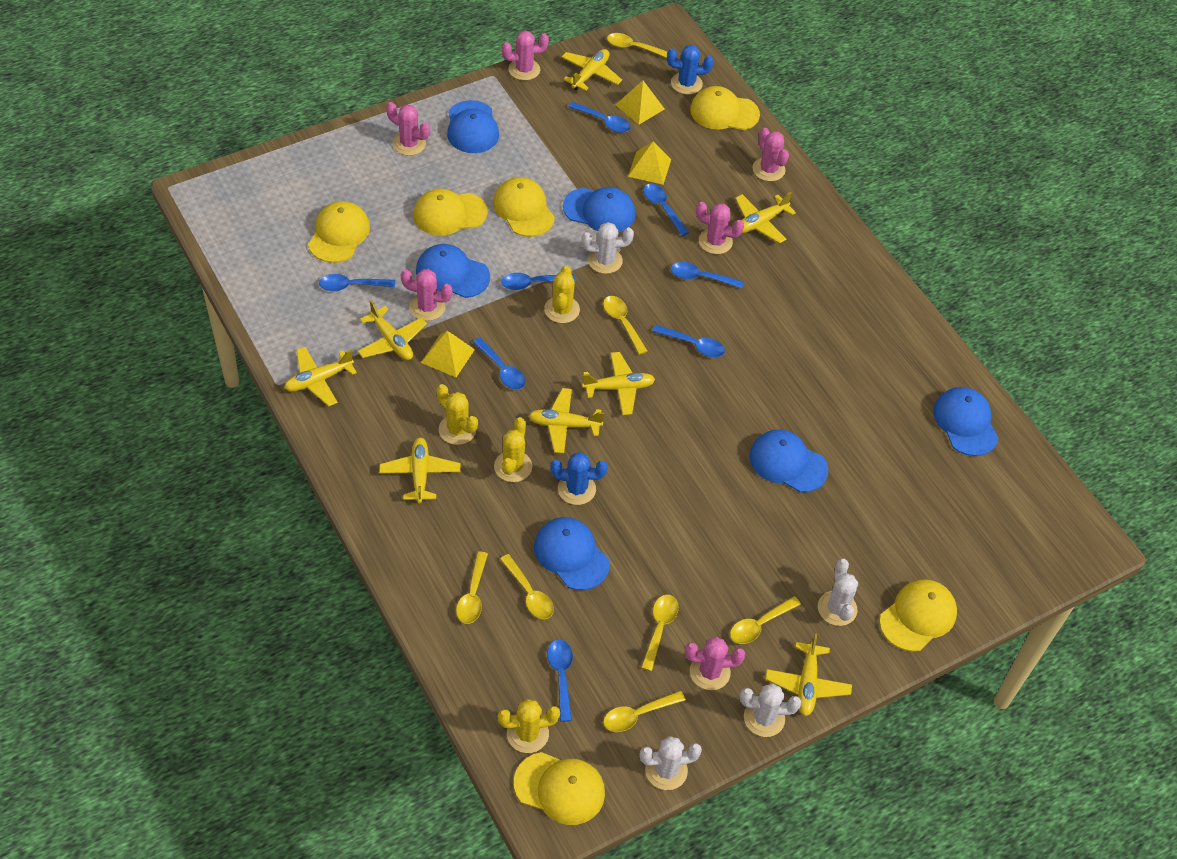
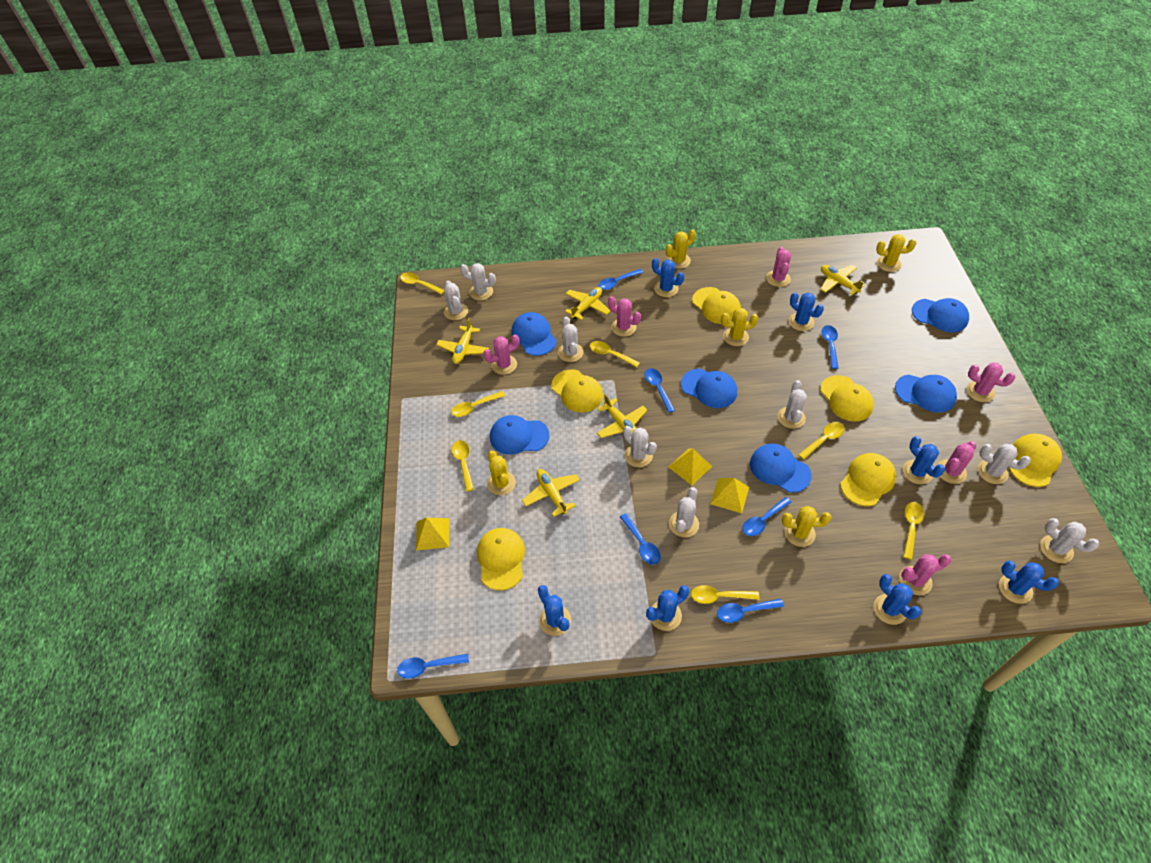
blue cactus: [550,452,608,505] [667,45,714,95] = 2 -> [538,585,572,636] [646,585,689,631] [652,258,684,297] [789,292,824,331] [874,574,921,625] [903,436,945,484] [999,560,1059,604] = 7
blue spoon: [319,274,395,291] [473,337,526,390] [501,273,576,290] [547,639,573,722] [569,102,631,133] [643,184,689,236] [652,325,725,357] [671,262,744,288] = 8 -> [397,654,469,679] [598,269,643,290] [620,513,661,565] [644,368,675,413] [717,599,784,623] [743,497,792,536] [821,325,839,369] = 7
white cactus: [582,222,634,274] [640,736,702,790] [740,683,801,737] [818,559,858,626] = 4 -> [444,281,468,320] [460,263,496,301] [558,317,584,362] [623,426,657,467] [669,487,699,537] [778,380,807,429] [978,444,1031,484] [1040,518,1099,563] = 8
yellow cactus: [436,384,478,445] [494,417,532,482] [498,699,560,753] [544,266,580,323] = 4 -> [487,450,516,495] [666,229,696,269] [721,308,759,346] [782,506,831,547] [876,234,916,272] = 5
yellow plane: [284,347,357,406] [357,300,427,360] [379,438,461,503] [528,388,604,453] [562,49,622,91] [582,352,655,415] [735,192,796,244] [765,633,852,716] = 8 -> [436,318,489,364] [522,469,580,517] [565,287,610,320] [597,394,647,438] [820,265,865,295] = 5

